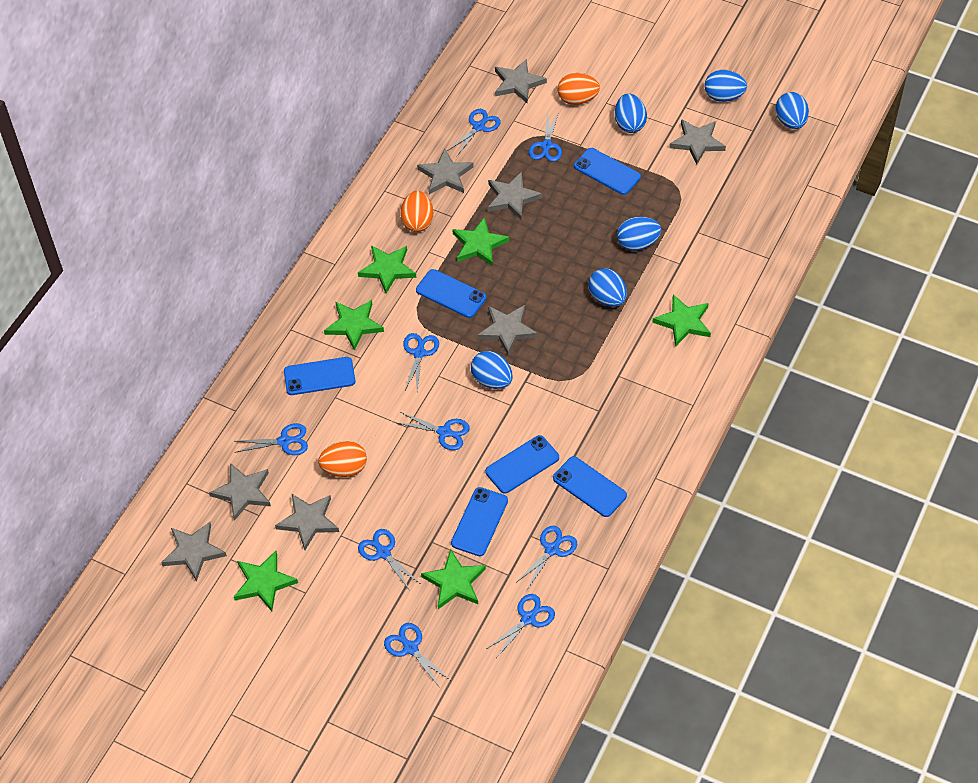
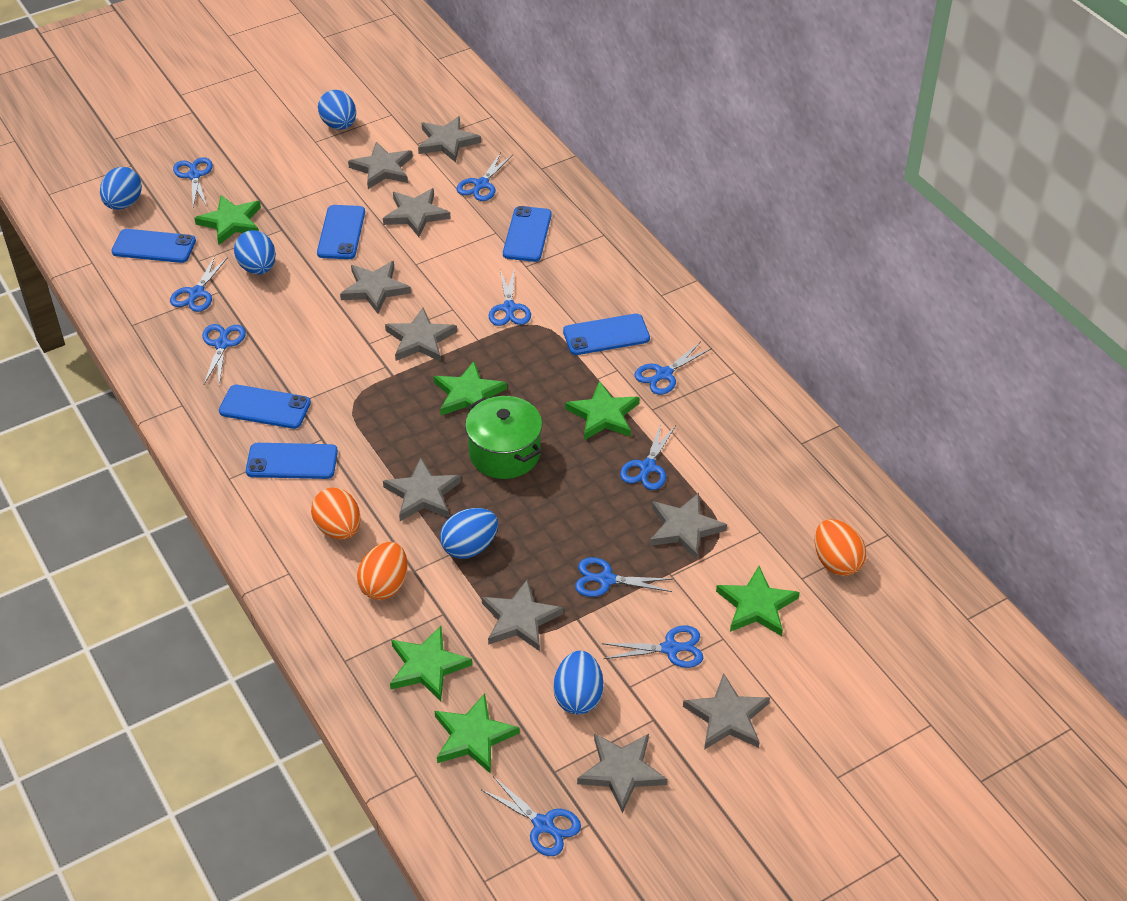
blue egg: [471,351,513,389] [588,268,627,307] [615,93,647,133] [617,217,661,251] [704,70,747,102] [775,92,809,129] = 6 -> [100,167,142,210] [234,230,276,275] [318,90,356,130] [440,508,498,559] [553,651,603,714] = 5
blue scissors: [235,423,308,455] [358,529,421,591] [384,623,450,688] [397,412,470,450] [403,333,439,390] [447,109,501,157] [488,594,555,658] [517,526,577,589] [529,111,562,162] = 9 -> [170,256,228,312] [173,157,213,207] [202,324,246,385] [457,152,513,201] [482,776,581,856] [489,270,531,326] [575,557,673,597] [602,626,703,668] [620,423,676,490] [634,342,712,395] = 10
green pot: none = 0 -> [465,396,542,479] = 1
grey star: [161,522,227,582] [209,463,271,521] [275,493,339,550] [417,149,474,194] [478,305,538,356] [488,172,542,220] [495,59,547,103] [669,119,726,164] = 8 -> [340,261,411,314] [348,142,413,189] [383,188,451,237] [383,458,461,521] [385,308,457,362] [418,116,481,162] [482,579,563,651] [577,733,667,813] [650,493,727,560] [683,673,770,750] = 10

